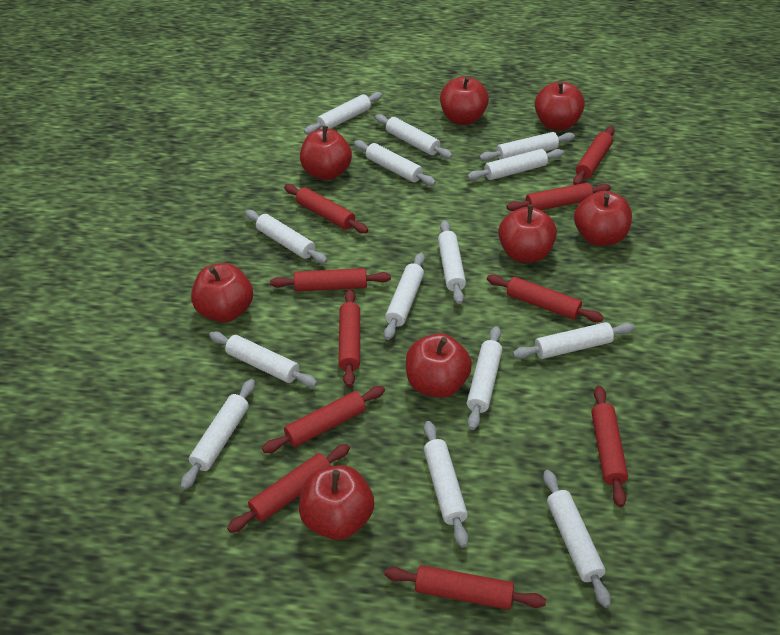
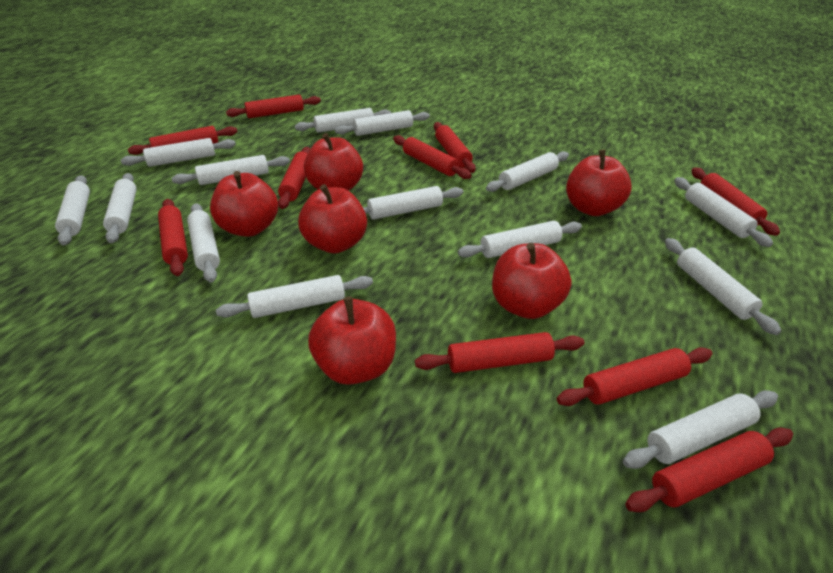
red apple: [191,263,253,322] [299,465,374,540] [300,126,352,180] [406,333,472,398] [440,76,489,125] [498,205,557,263] [535,81,585,130] [574,191,632,246] = 8 -> [210,171,278,237] [298,184,367,253] [304,133,363,191] [308,296,396,385] [492,243,572,319] [566,150,631,216] = 6

